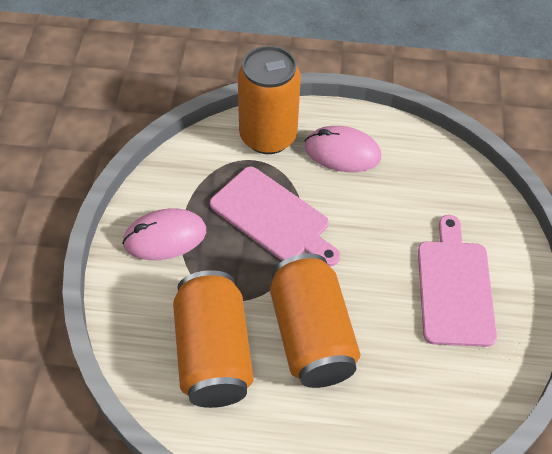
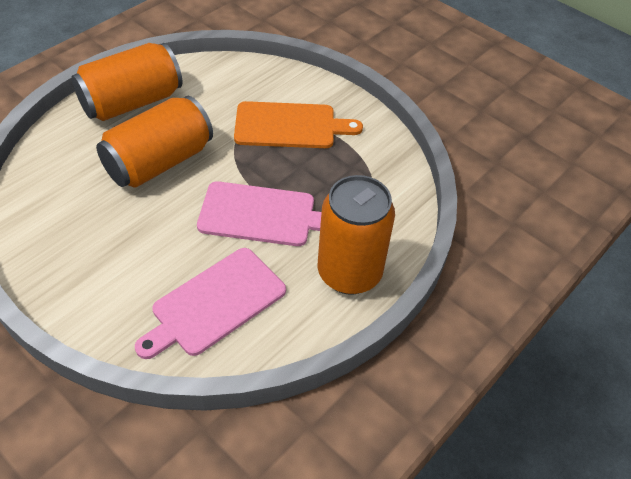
orange cutting board: none = 0 -> [234,101,363,148] = 1
pink mouse: [122,208,206,260] [305,126,381,172] = 2 -> none = 0

